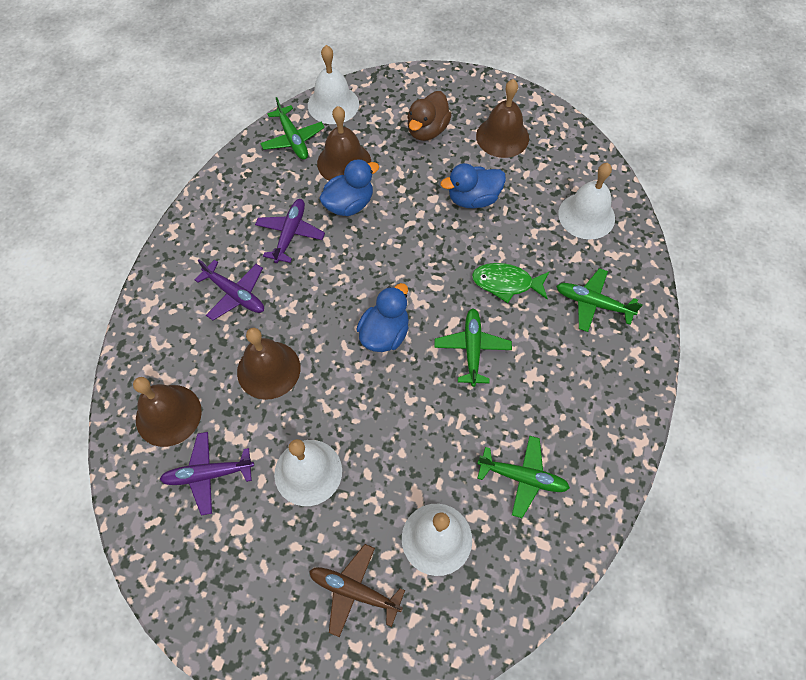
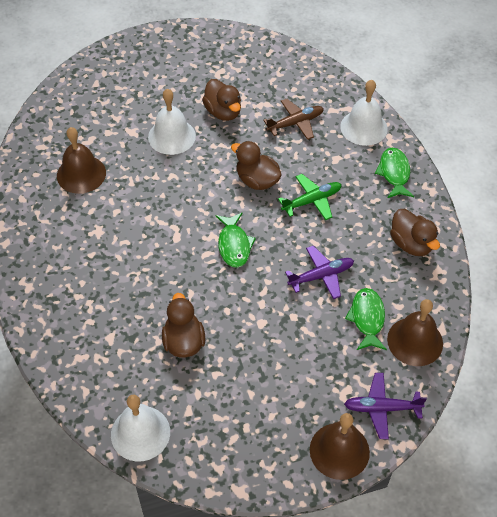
blue duck: [319,159,379,216] [356,283,409,352] [441,163,506,208] = 3 -> none = 0
brown bell: [133,377,202,447] [237,328,300,400] [317,106,371,181] [476,79,529,158] = 4 -> [57,127,106,194] [310,413,370,480] [387,299,443,366] = 3
brown duck: [407,91,451,141] = 1 -> [162,293,206,358] [202,79,241,121] [231,141,282,190] [390,209,440,256] = 4
green fish: [472,263,550,303] = 1 -> [216,212,256,268] [345,288,387,350] [375,148,414,198] = 3
green plane: [260,97,325,160] [434,309,512,387] [477,436,570,518] [556,268,643,332] = 4 -> [278,174,342,220] = 1
purple plane: [159,432,254,515] [195,260,264,320] [255,199,325,263] = 3 -> [285,246,354,299] [344,373,427,439] = 2
white bell: [274,439,342,506] [308,45,359,124] [402,504,472,576] [558,163,615,240] = 4 -> [111,395,170,462] [148,88,196,155] [340,80,388,146] = 3

